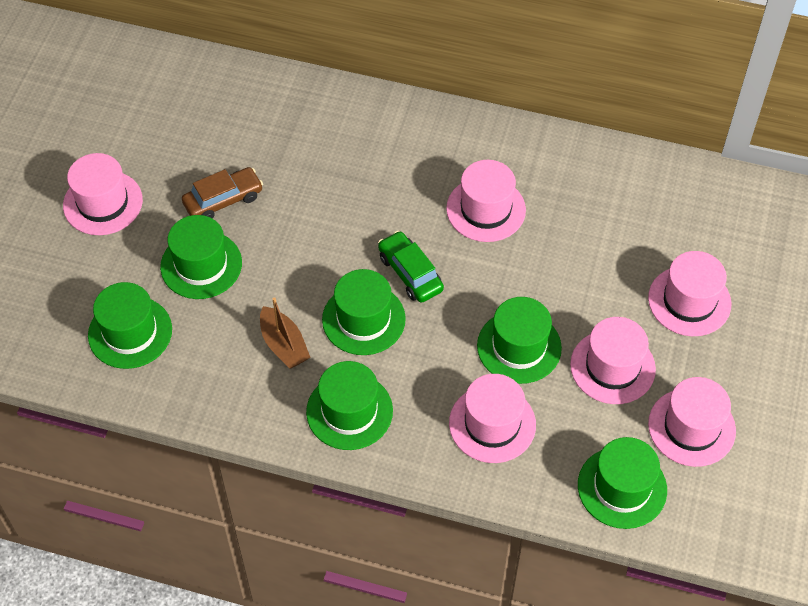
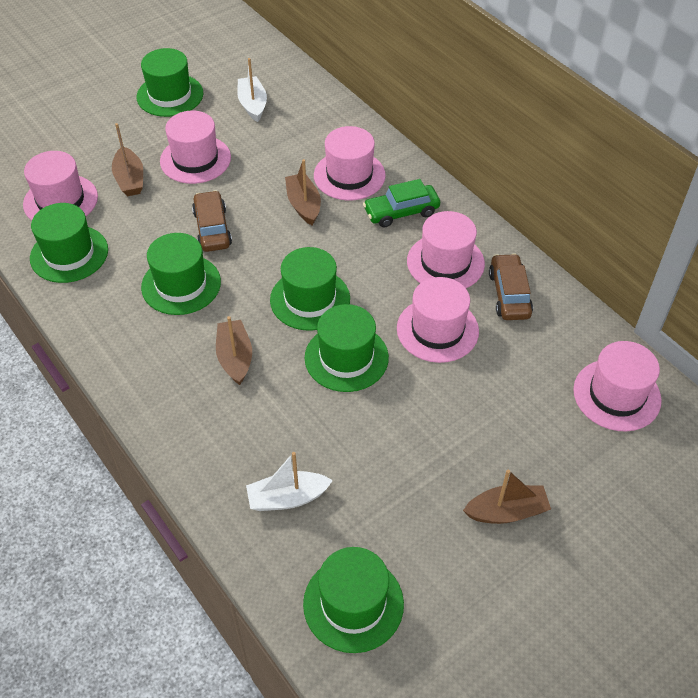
brown boat: [260,297,311,368] = 1 -> [112,123,143,196] [216,316,252,385] [285,159,321,226] [463,470,551,524] = 4
brown car: [182,167,263,218] = 1 -> [192,190,232,252] [489,253,533,320] = 2
white boat: none = 0 -> [237,58,267,122] [246,452,333,511] = 2

